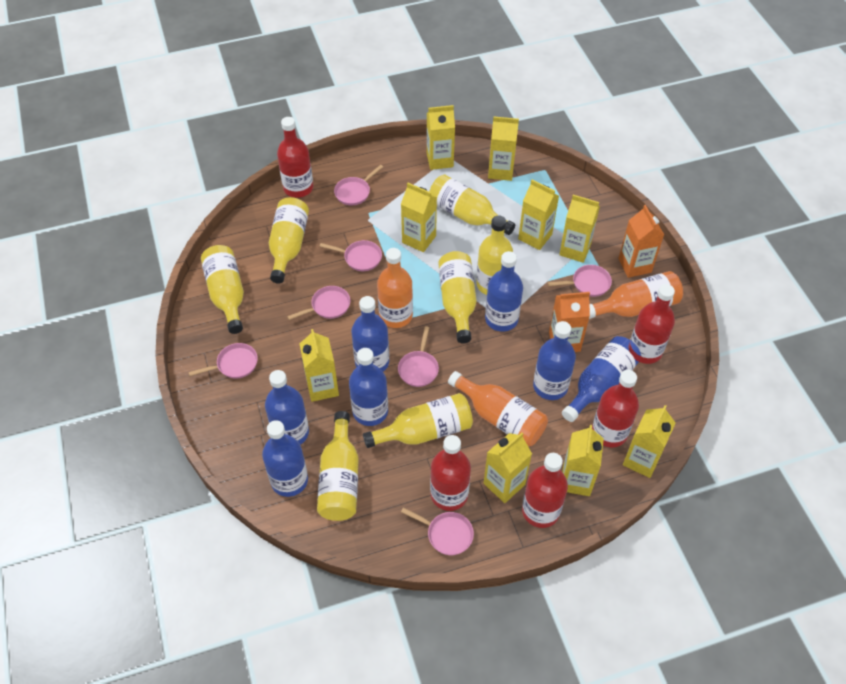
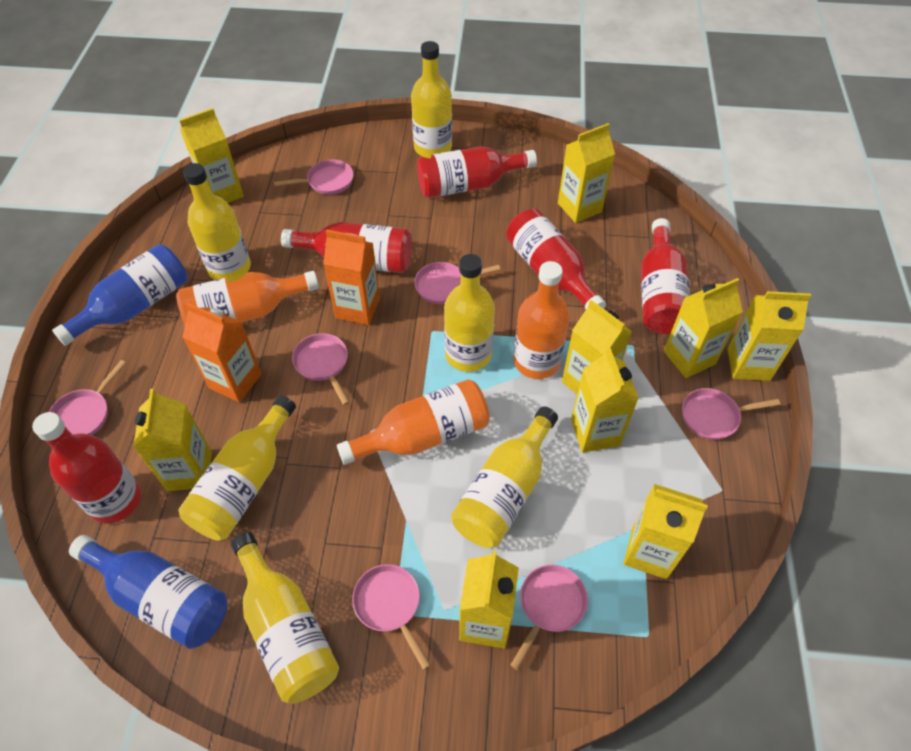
blue bottle: [262,420,308,497] [265,370,309,445] [349,348,388,426] [351,296,389,372] [485,251,523,332] [533,321,576,400] [562,336,641,422] = 7 -> [52,244,187,346] [69,535,227,649] = 2
yellow bottle: [201,245,244,334] [269,197,309,284] [317,411,359,521] [363,393,473,448] [429,175,515,235] [438,251,477,343] [476,215,513,295] = 7 -> [178,395,296,541] [183,163,251,280] [231,532,339,704] [411,41,452,156] [444,254,495,372] [451,406,558,548] = 6

